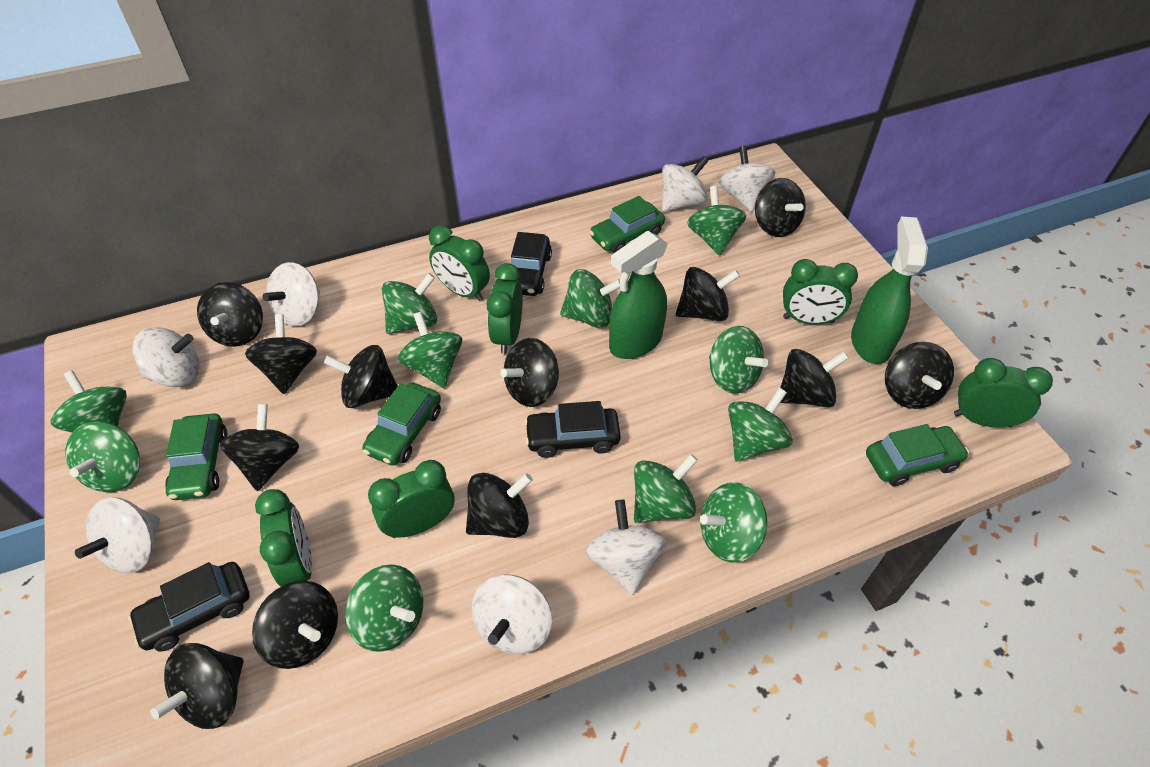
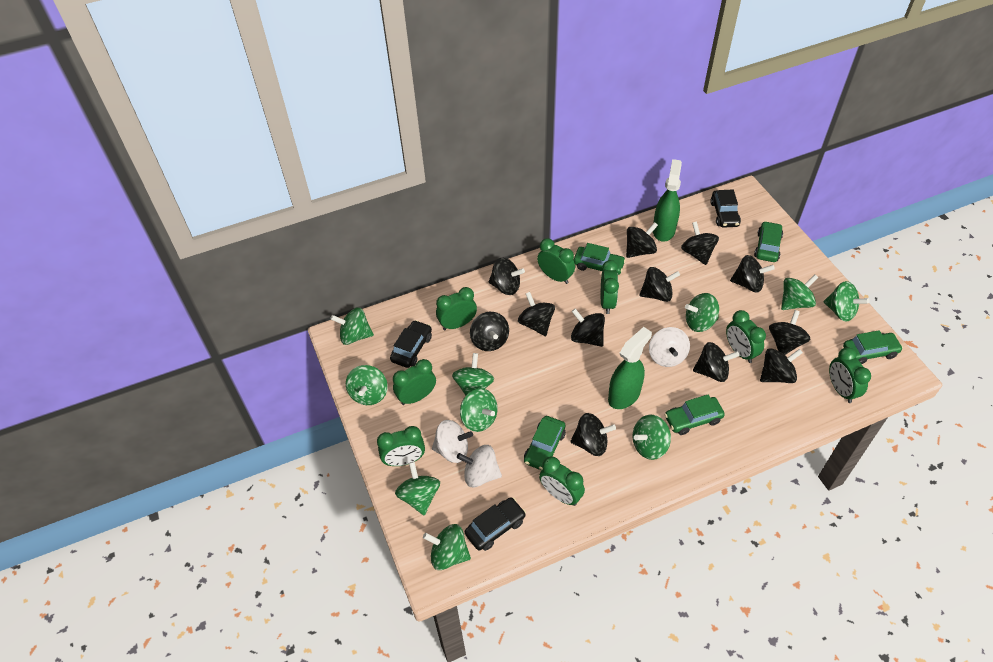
green car: [165,413,227,500] [362,382,441,466] [589,196,665,253] [866,424,969,486] = 4 -> [524,416,566,470] [574,243,626,275] [664,394,725,435] [754,221,783,262] [843,330,903,364] = 5
green clock: [255,489,312,587] [368,460,455,538] [429,225,490,301] [486,263,523,354] [783,259,858,324] [954,358,1053,427] = 6 -> [377,426,425,466] [393,359,436,405] [436,287,477,330] [537,238,575,284] [539,456,585,506] [601,260,619,314] [726,310,766,363] [829,347,871,403] = 8
green spinning top: [51,370,127,433] [65,422,140,492] [345,564,423,652] [382,273,437,334] [398,312,462,388] [560,269,620,328] [634,454,698,523] [687,186,746,256] [700,482,767,563] [709,326,769,394] [728,388,793,461] = 11 -> [330,307,374,345] [346,365,388,405] [395,462,440,515] [423,524,471,570] [452,353,494,396] [460,388,498,432] [632,414,671,460] [685,293,719,332] [781,275,818,310] [824,281,869,322] = 10
white spinning top: [75,497,160,573] [132,327,199,387] [262,262,320,326] [472,574,552,654] [586,500,666,595] [662,156,709,212] [719,146,775,212] = 7 -> [432,420,473,463] [457,445,502,487] [649,327,690,367] = 3

